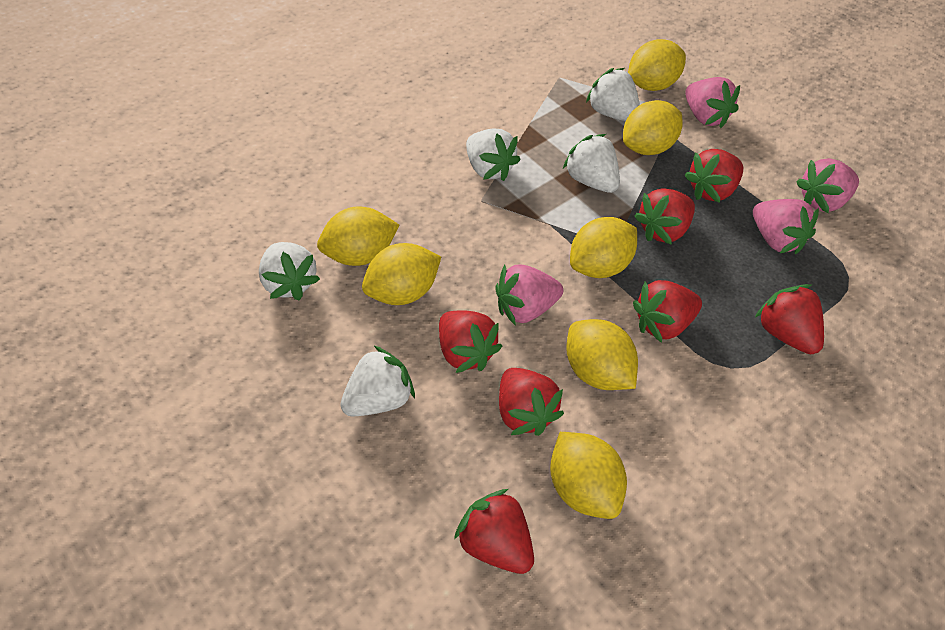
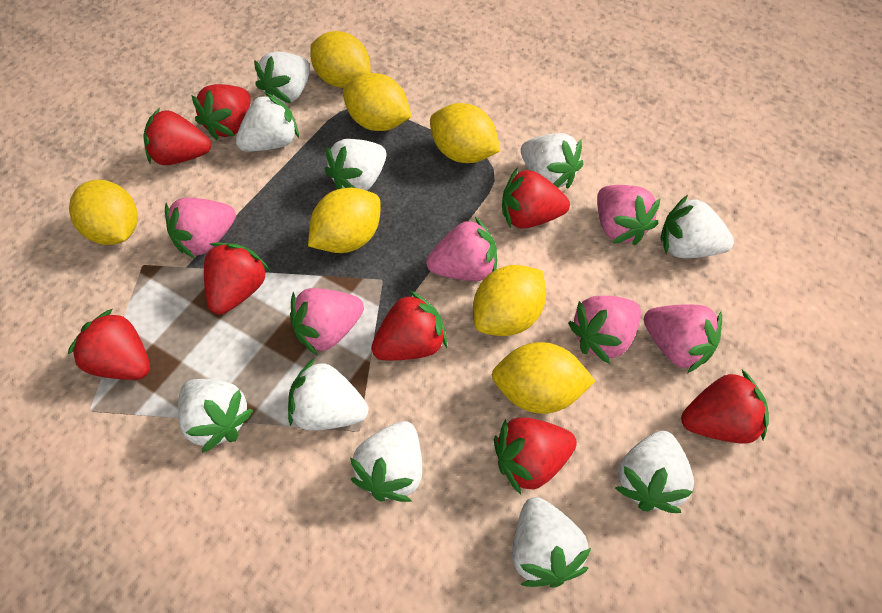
pink strawberry: [495,265,563,326] [685,77,740,128] [753,199,819,254] [797,158,859,213] = 4 -> [165,197,236,259] [290,288,364,355] [426,217,497,281] [568,296,641,364] [597,185,661,245] [644,304,722,373] = 6
red strawberry: [439,310,503,373] [454,489,534,574] [499,368,564,436] [633,280,702,343] [635,188,695,245] [684,149,743,203] [755,284,824,354] = 7 -> [68,309,150,380] [144,108,211,165] [192,84,250,140] [204,243,270,315] [371,290,447,361] [494,418,577,495] [502,167,570,229] [681,370,769,444] = 8
white strawberry: [259,242,320,300] [340,346,415,417] [466,129,521,181] [563,134,620,193] [586,68,640,121] = 5 -> [178,379,254,453] [236,92,299,152] [254,52,310,104] [288,358,369,431] [325,139,386,191] [350,421,422,502] [512,497,591,588] [521,133,583,189] [615,431,694,513] [661,195,734,258] = 10

